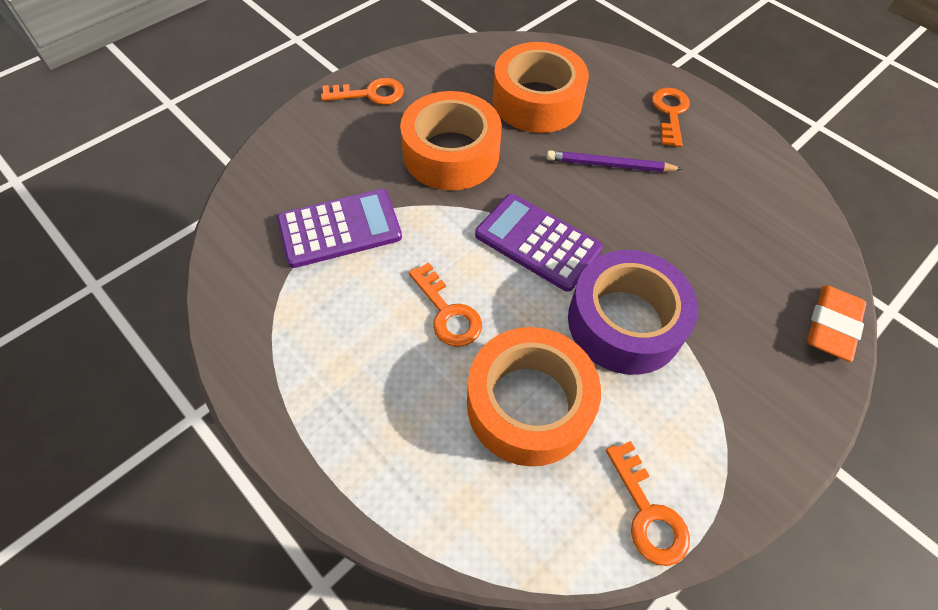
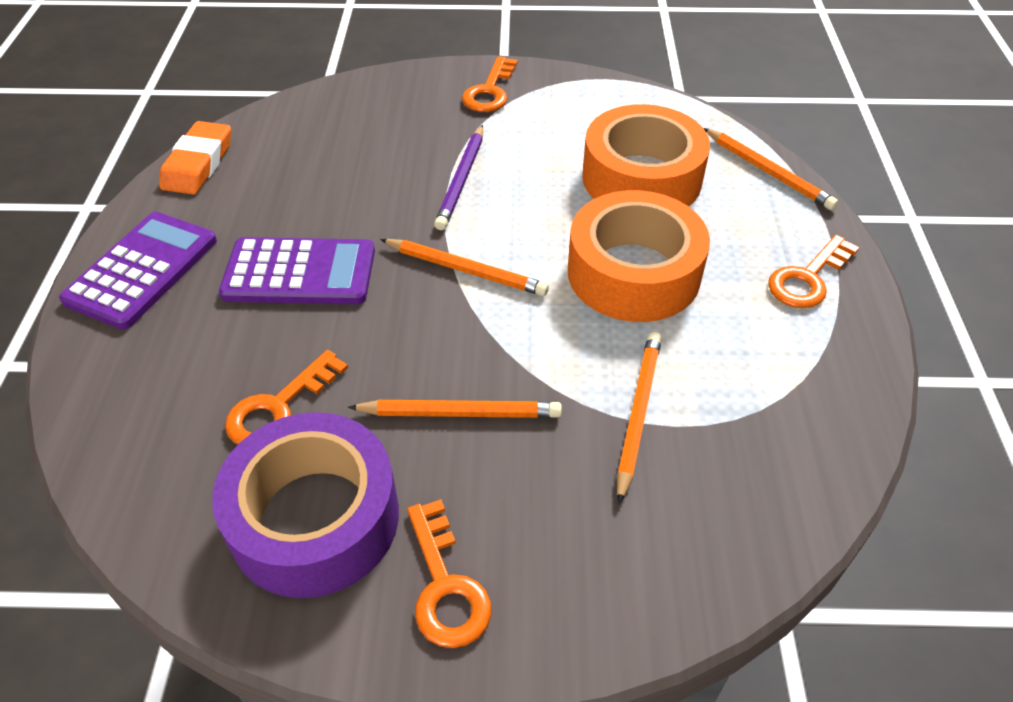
orange pencil: none = 0 -> [348,400,562,418] [380,239,549,296] [617,332,662,504] [704,128,838,210] = 4
orange tape: [400,91,502,190] [467,327,601,467] [492,42,589,133] = 3 -> [568,190,710,322] [582,104,710,207] = 2

